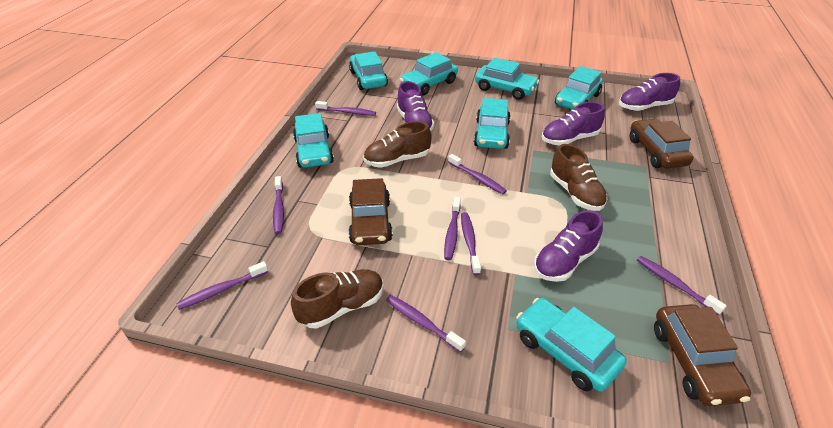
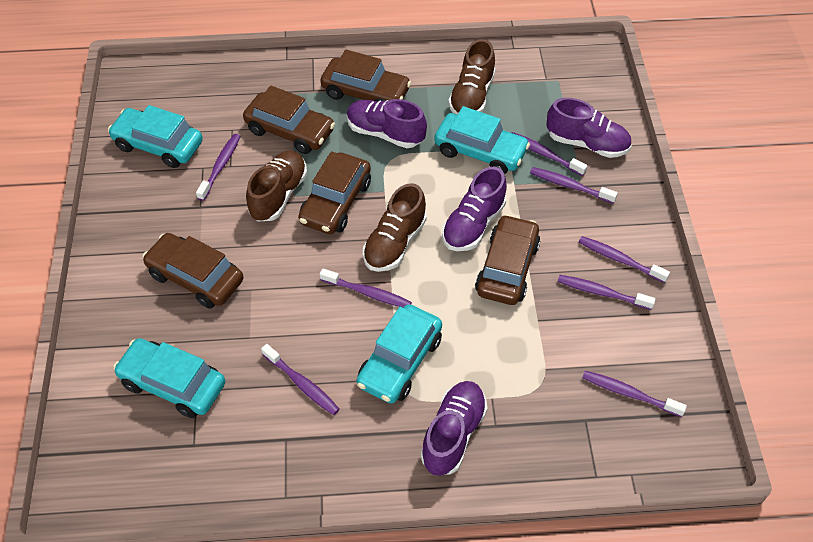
brown car: [348,178,393,245] [630,119,693,169] [654,304,751,406] = 3 -> [142,233,243,309] [243,86,335,154] [298,151,371,234] [320,50,411,102] [475,214,540,305] = 5
turquoise car: [293,113,334,168] [349,51,388,90] [400,52,458,95] [474,98,511,149] [475,57,539,100] [516,298,627,392] [555,66,603,110] = 7 -> [108,105,203,168] [113,338,225,418] [357,304,442,404] [434,106,530,174] = 4

